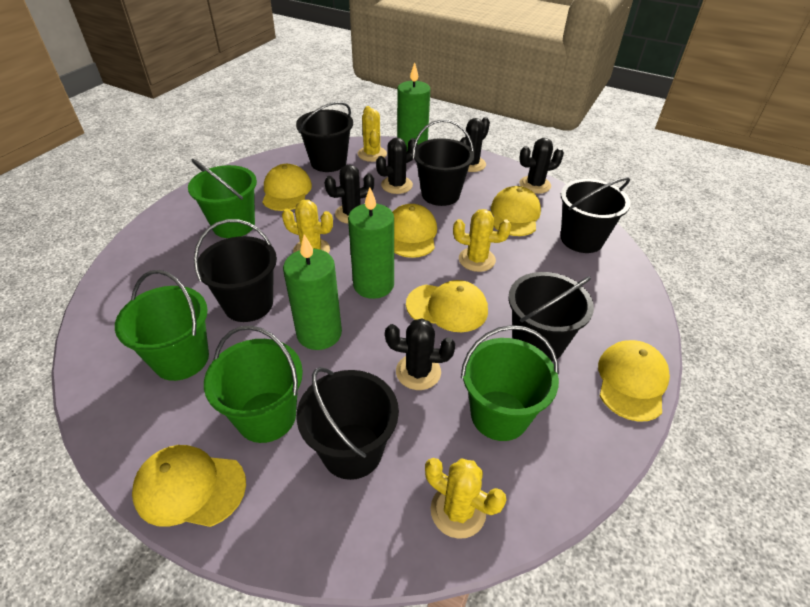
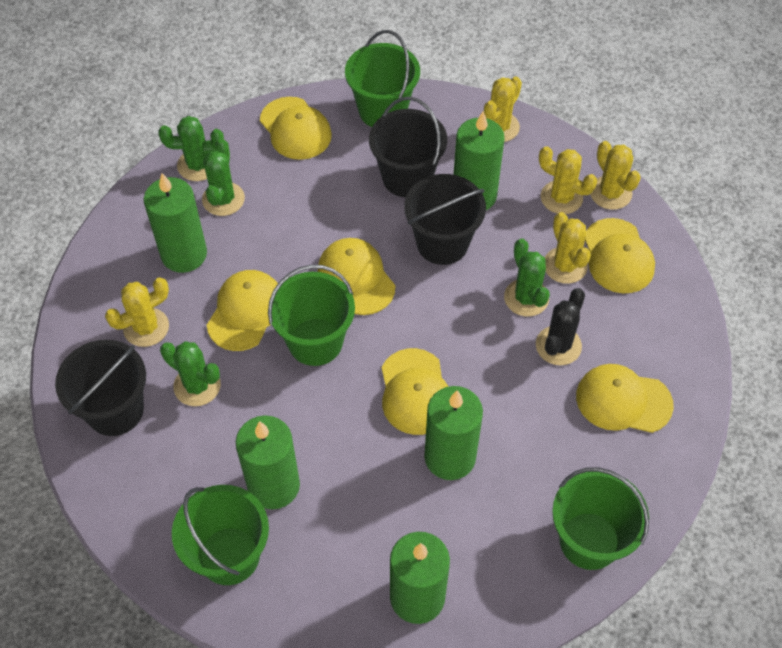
black bucket: [194,219,277,322] [296,102,353,172] [296,367,399,480] [412,119,474,206] [508,272,594,362] [561,177,631,253] = 6 -> [55,340,146,436] [369,97,447,198] [404,174,486,265] = 3
black cactus: [324,165,374,224] [376,138,418,194] [385,318,455,390] [460,117,490,172] [519,138,564,194] = 5 -> [536,288,585,365] = 1
green cactus: none = 0 -> [158,116,224,181] [160,341,221,406] [202,139,245,216] [504,239,550,317] = 4
green candle: [283,234,342,350] [348,187,394,299] [397,62,430,150] = 3 -> [144,173,207,273] [236,415,300,509] [390,532,450,624] [424,386,483,480] [454,111,505,210] = 5
yellow cactus: [282,200,333,253] [358,106,387,162] [425,458,507,539] [453,209,511,272] = 4 -> [105,277,169,347] [484,76,522,142] [539,146,597,214] [545,212,591,284] [590,141,641,210] = 5

